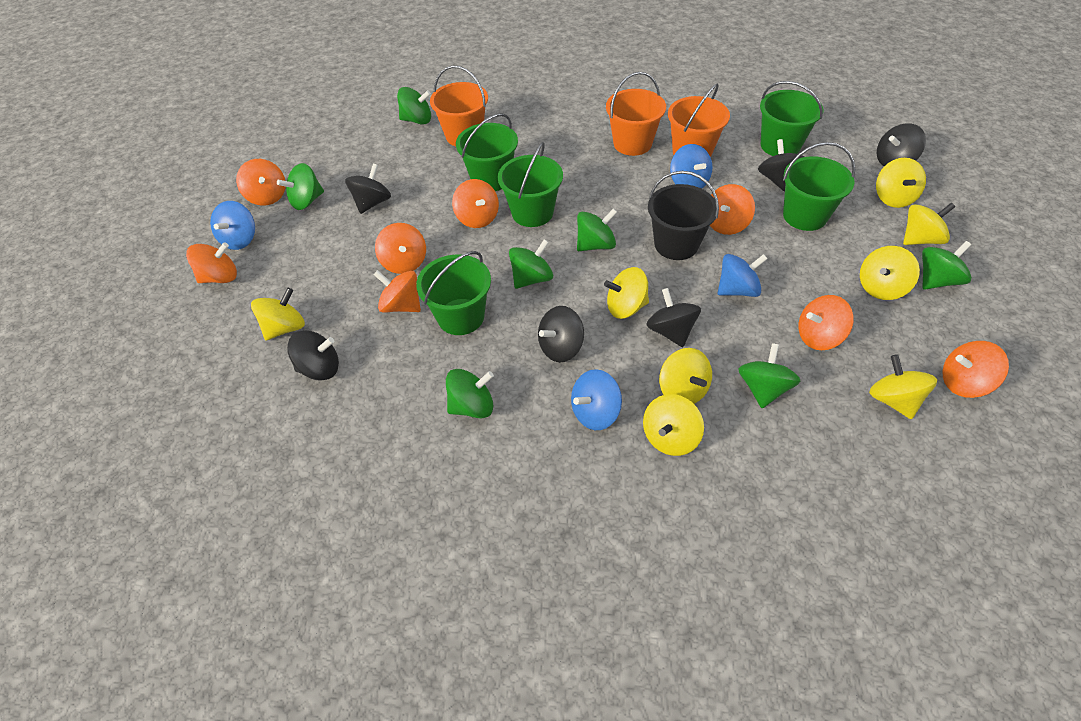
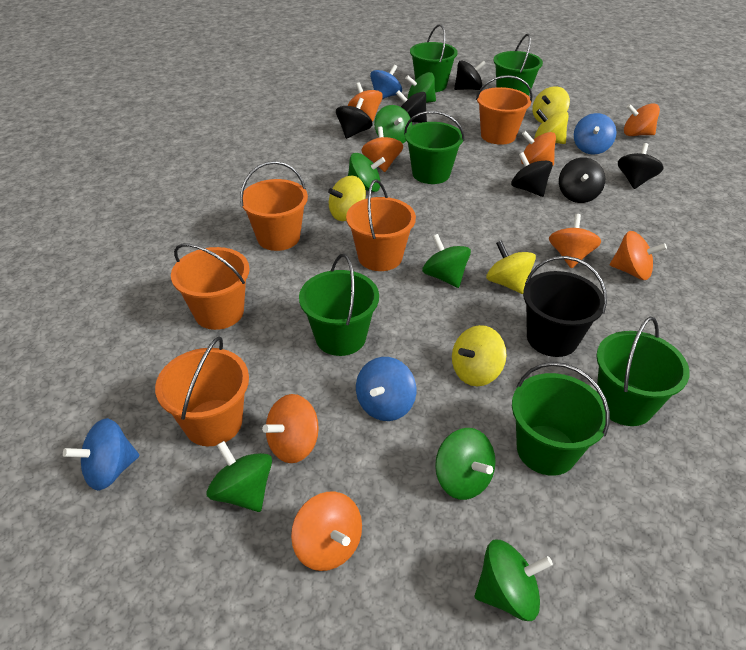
green bucket: [416,251,491,335] [456,113,518,191] [498,142,563,227] [760,81,824,156] [783,142,855,231] = 5 -> [299,254,379,356] [404,111,465,184] [410,24,457,92] [494,34,543,96] [512,362,610,475] [596,317,690,426] = 6
orange bucket: [430,65,488,146] [606,72,666,156] [668,84,730,157] = 3 -> [155,336,249,446] [171,243,250,330] [240,161,308,251] [346,179,416,271] [476,75,533,145] = 5
yellow spinning top: [251,288,305,340] [604,267,649,319] [643,394,704,456] [659,348,712,404] [860,246,920,300] [869,354,937,419] [876,158,926,208] [903,203,956,245] = 8 -> [328,176,366,221] [452,325,507,386] [486,240,536,294] [532,86,570,123] [535,109,569,144] = 5

